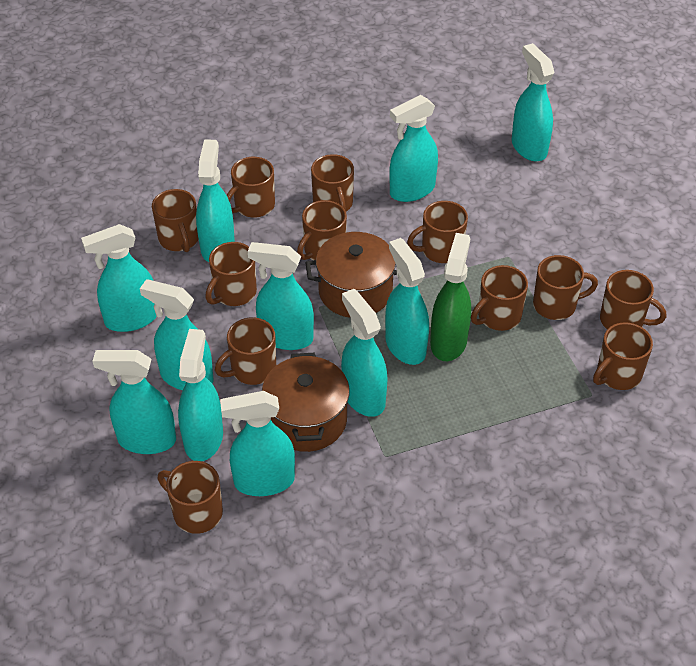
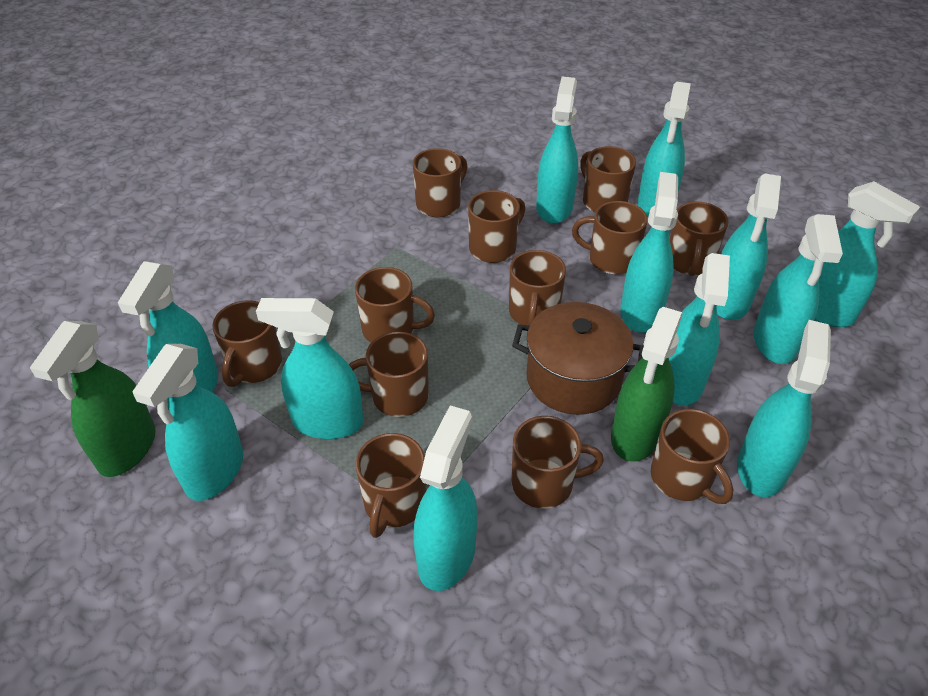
brown pot: [262,353,350,452] [305,232,397,318] = 2 -> [512,302,644,415] = 1
green spray bottle: [430,233,471,361] = 1 -> [30,321,155,477] [611,307,683,462] = 2
turquoise spray bottle: [81,224,157,332] [93,350,176,454] [140,279,213,390] [178,329,223,461] [196,139,235,262] [220,391,295,496] [248,242,314,350] [341,289,387,417] [385,238,429,365] [389,95,438,202] [511,43,554,162] = 11 -> [118,261,218,410] [133,344,243,501] [256,298,363,439] [414,406,477,591] [536,77,578,224] [620,172,678,333] [638,82,691,217] [669,253,730,406] [717,173,781,320] [737,320,831,497] [754,214,843,364] [814,181,920,327] = 12

